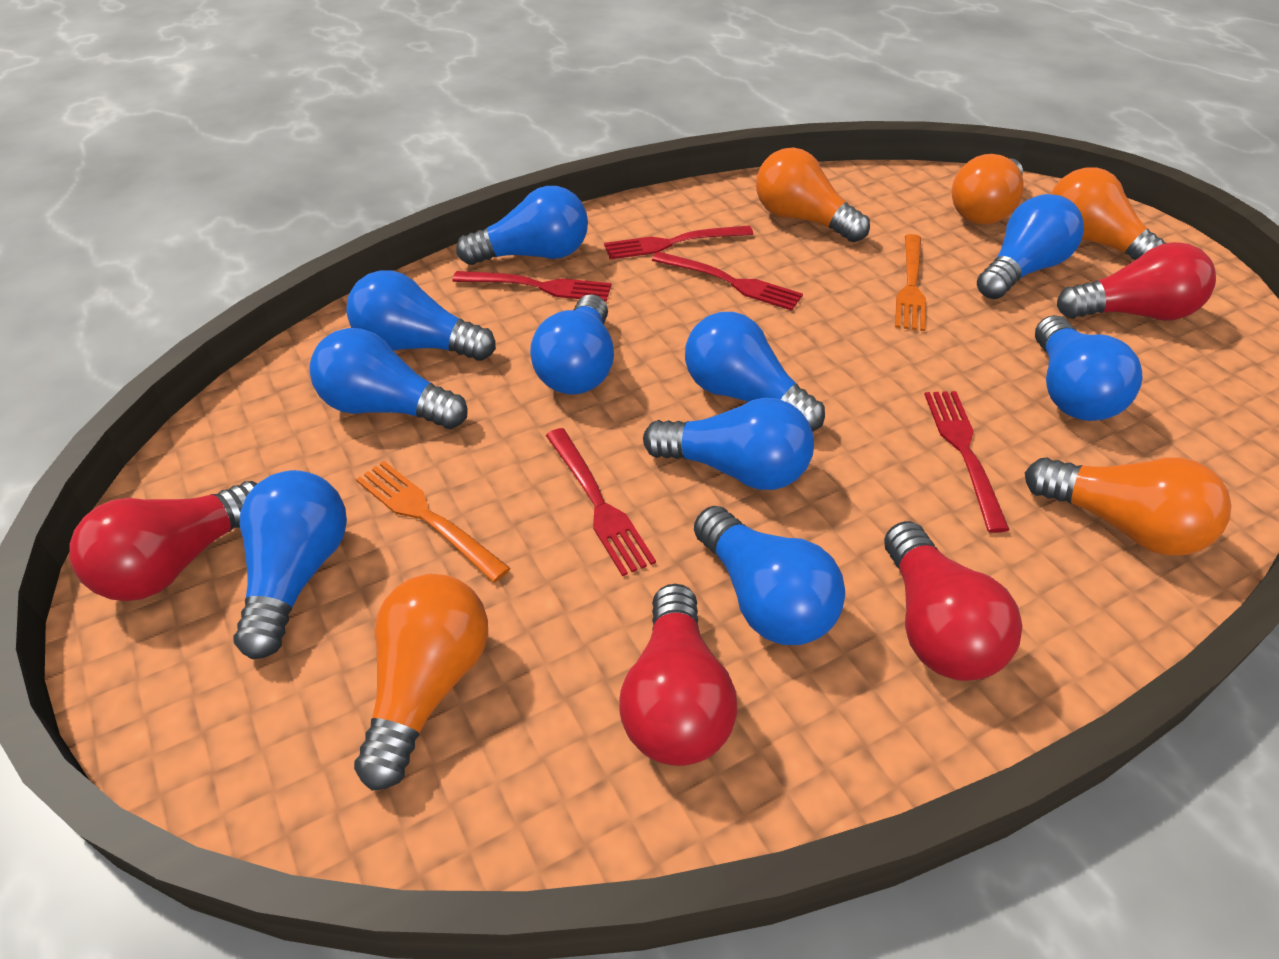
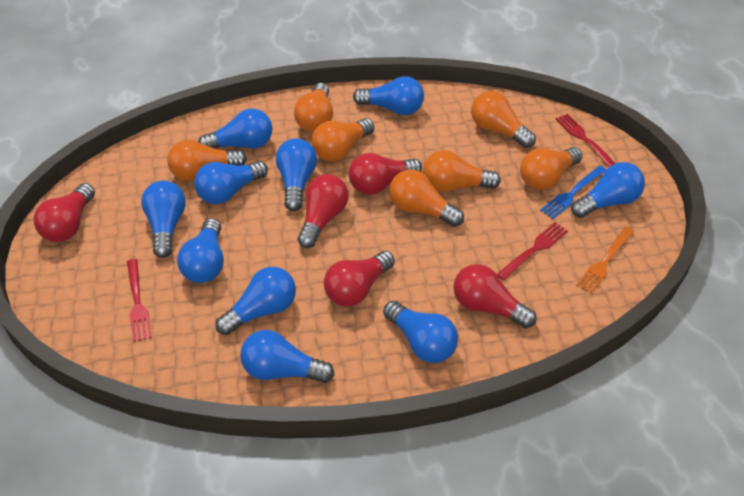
blue fork: none = 0 -> [540,166,606,219] = 1
orange fork: [356,461,510,582] [895,234,926,331] = 2 -> [576,227,634,294] = 1
orange light bulb: [354,574,488,791] [756,147,870,242] [952,154,1024,225] [1025,457,1232,556] [1051,167,1166,260] = 5 -> [167,140,247,181] [294,83,333,132] [312,118,374,161] [389,170,464,227] [423,150,501,192] [471,91,536,148] [520,147,583,190] = 7
red fork: [452,271,612,302] [546,428,656,576] [604,225,753,259] [652,252,803,311] [924,391,1010,533] = 5 -> [127,259,152,342] [497,222,568,281] [556,114,616,167] = 3
red light bulb: [69,481,257,601] [619,584,737,766] [884,521,1022,681] [1057,242,1216,321] = 4 -> [34,183,95,242] [298,174,349,248] [324,251,395,307] [349,153,422,195] [453,264,537,328] = 5

